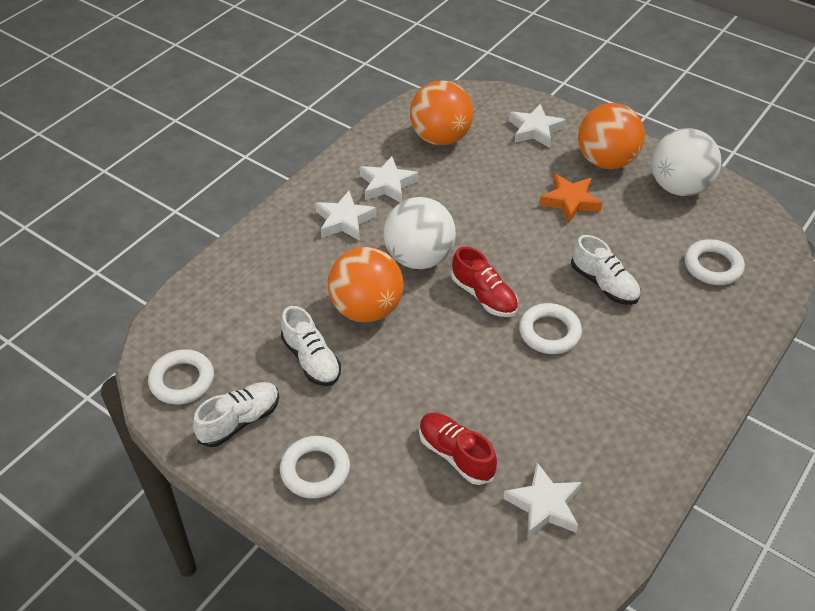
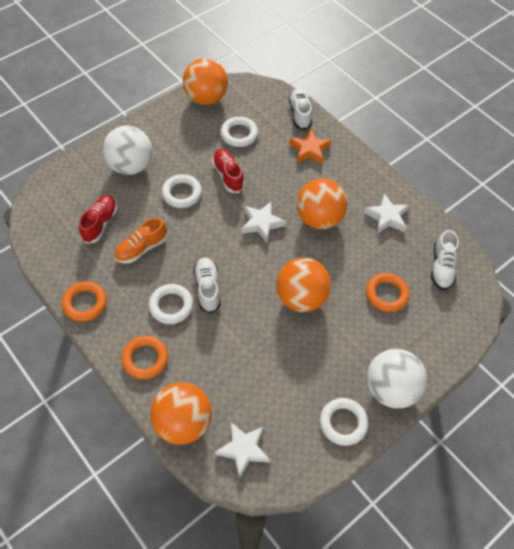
orange ball: [328,247,404,322] [410,81,474,145] [578,103,645,169] = 3 -> [150,382,212,445] [183,58,228,105] [276,258,331,312] [297,178,347,229] = 4
orange ring: none = 0 -> [62,281,107,322] [121,336,168,379] [366,273,410,312] = 3
orange shoe: none = 0 -> [114,218,167,264] = 1
white star: [315,191,377,241] [359,156,418,203] [503,462,582,539] [509,104,566,148] = 4 -> [215,423,270,479] [241,201,286,242] [364,194,409,234] = 3

